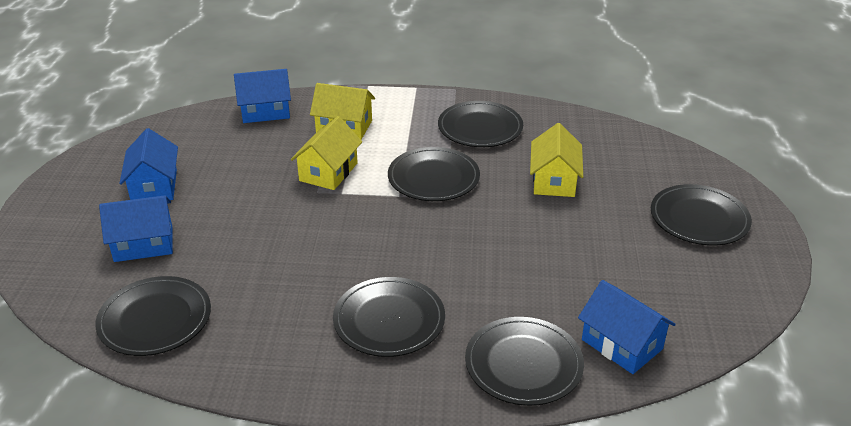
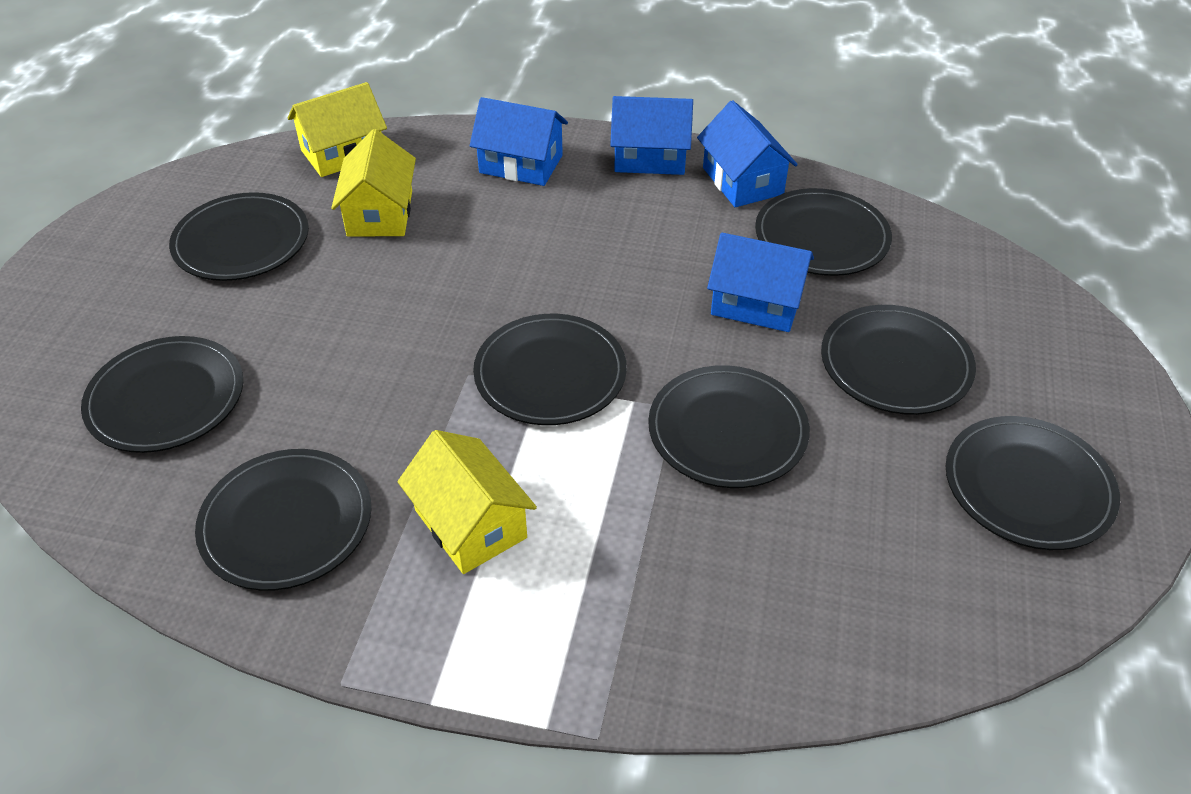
black plate: [95,276,211,356] [333,277,445,357] [388,147,480,201] [438,101,523,147] [465,317,584,406] [651,184,752,246] = 6 -> [81,336,243,453] [169,192,309,281] [195,449,371,591] [473,314,627,425] [648,365,810,488] [755,188,892,276] [821,305,976,415] [946,416,1120,550] = 8

